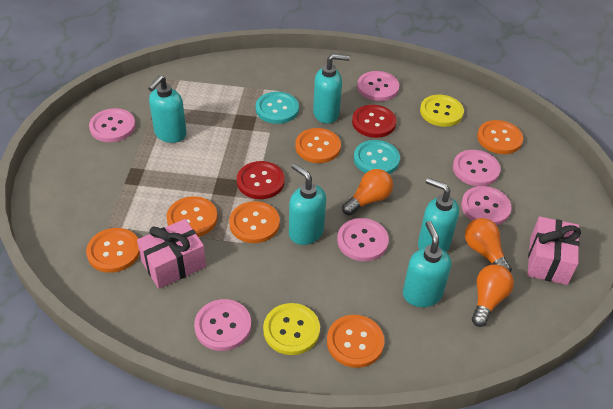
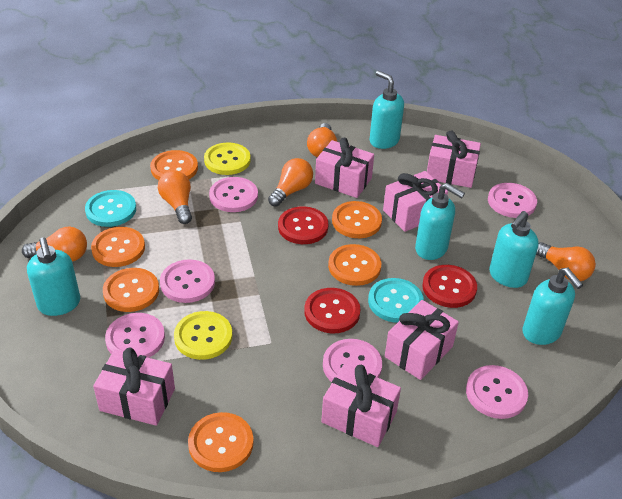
orange light bulb: [342,169,393,216] [465,218,512,273] [472,264,514,327] = 3 -> [22,226,87,261] [158,171,192,224] [268,158,313,207] [307,123,337,157] [536,242,596,281] = 5
pink gift: [137,219,206,289] [527,216,581,285] = 2 -> [93,347,175,426] [315,137,374,198] [321,364,401,447] [383,171,448,232] [385,300,459,380] [427,131,481,188] = 6
red button: [237,161,285,199] [352,105,396,138] = 2 -> [278,206,328,244] [304,288,361,333] [422,265,477,308] = 3

